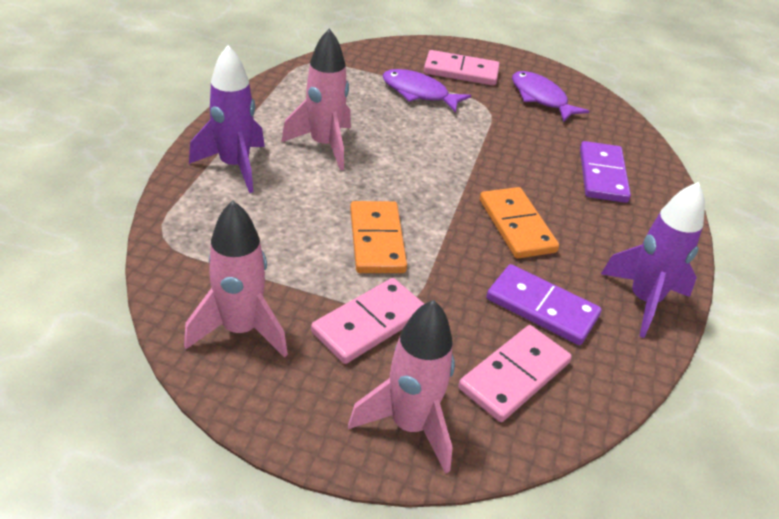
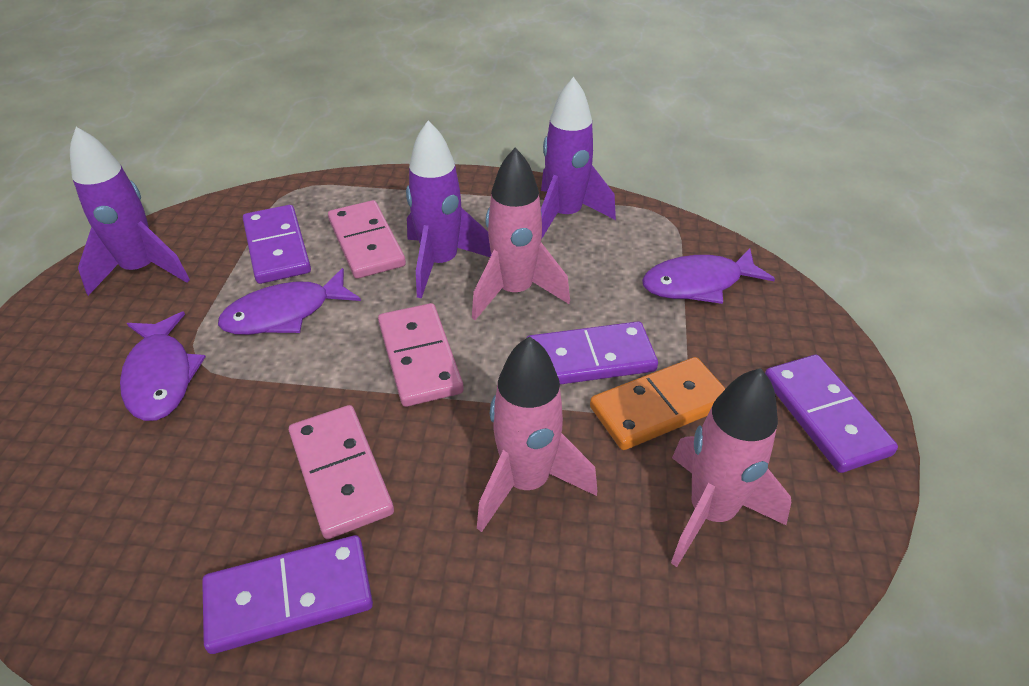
orange domino: [350,201,407,273] [480,187,559,259] = 2 -> [590,357,726,450] = 1
purple domino: [486,264,602,345] [580,141,631,203] = 2 -> [202,535,373,654] [243,205,311,284] [527,321,658,385] [765,355,898,473] = 4
purple fish: [383,69,471,113] [512,71,589,122] = 2 -> [120,312,206,421] [218,268,361,335] [642,248,775,304] = 3
purple rocket: [189,45,265,193] [601,182,705,338] = 2 -> [70,127,190,296] [406,121,491,299] [541,77,616,239] = 3

